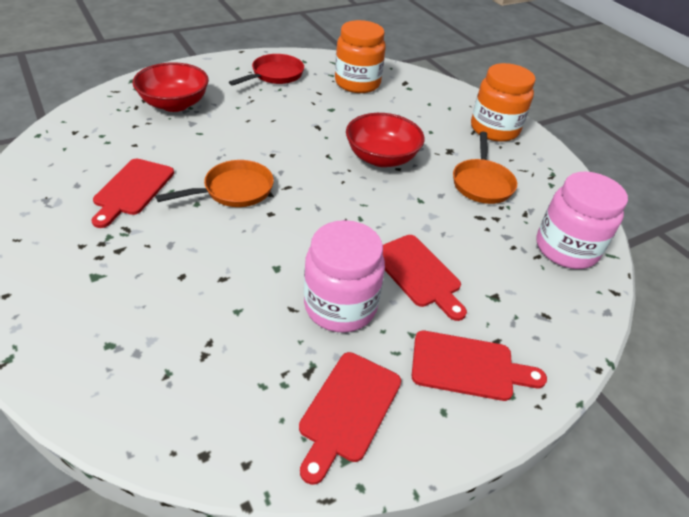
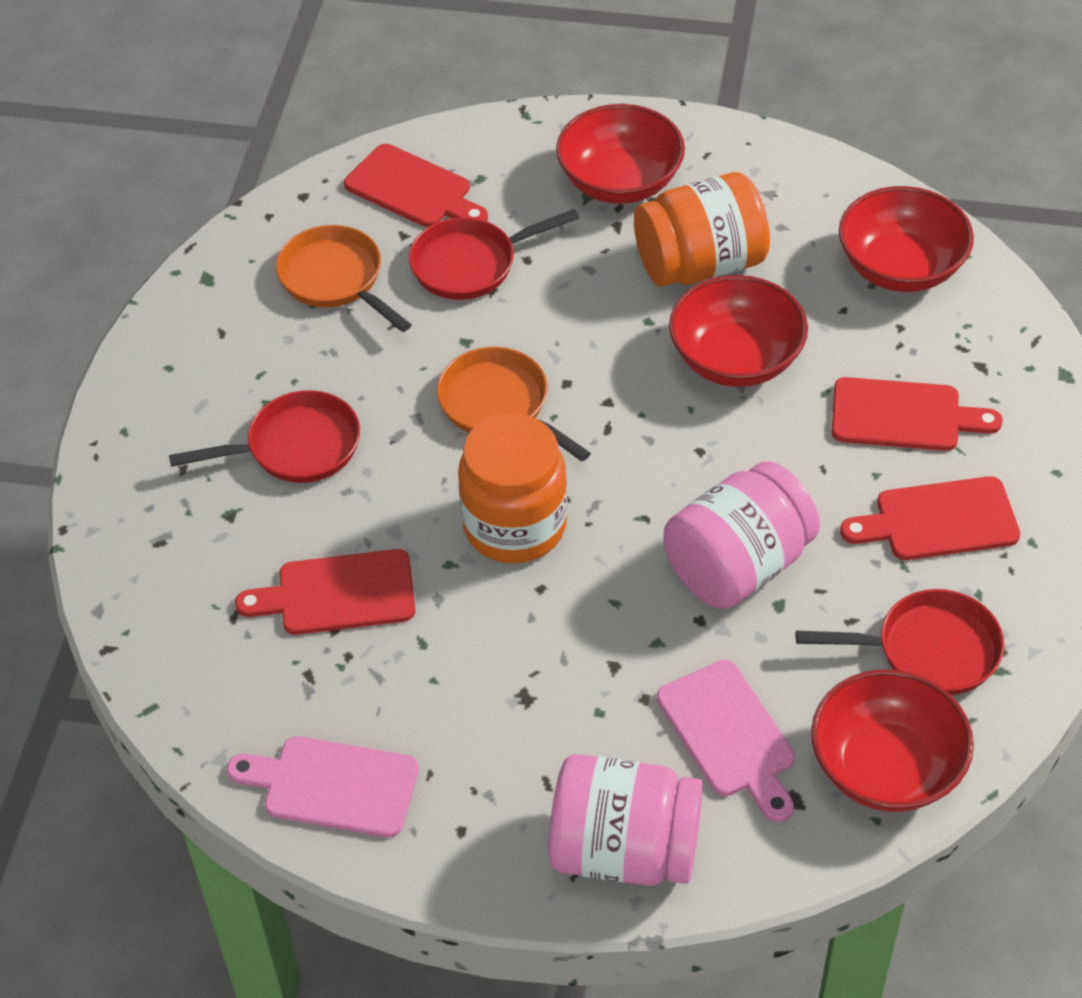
pink cutting board: none = 0 -> [227,736,419,837] [657,660,795,822] = 2
red bowl: [132,62,209,112] [346,113,425,167] = 2 -> [556,104,685,204] [669,275,808,387] [811,669,974,812] [839,186,974,292] = 4
red pan: [229,54,304,86] = 1 -> [169,390,360,483] [409,209,579,300] [796,589,1005,695] = 3

